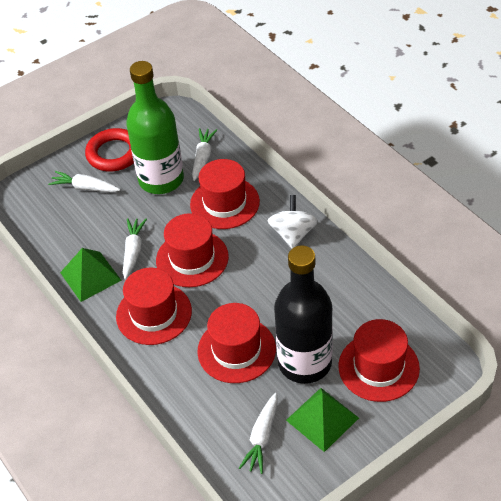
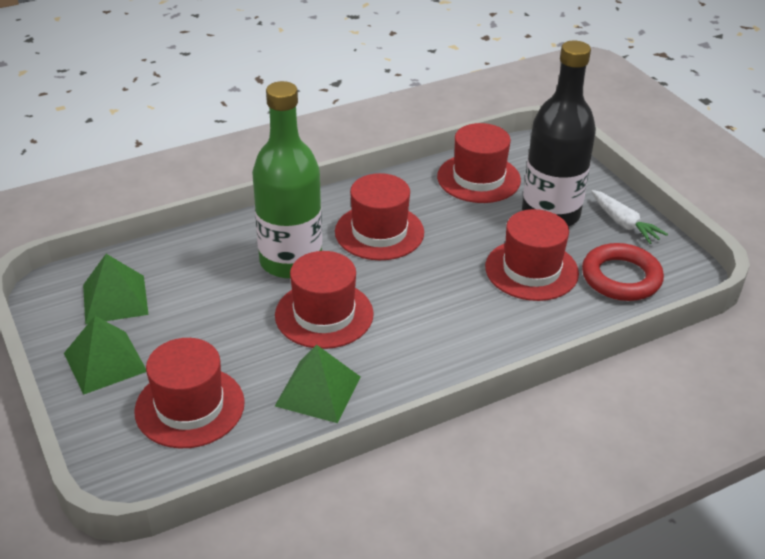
green pyramid: [60,248,122,302] [286,388,359,452] = 2 -> [64,316,146,395] [83,254,149,324] [275,345,360,423] = 3
white carrot: [48,171,120,192] [123,218,147,280] [192,128,217,181] [239,393,278,474] = 4 -> [591,190,668,244] = 1
white spinning top: [268,195,318,249] = 1 -> none = 0

